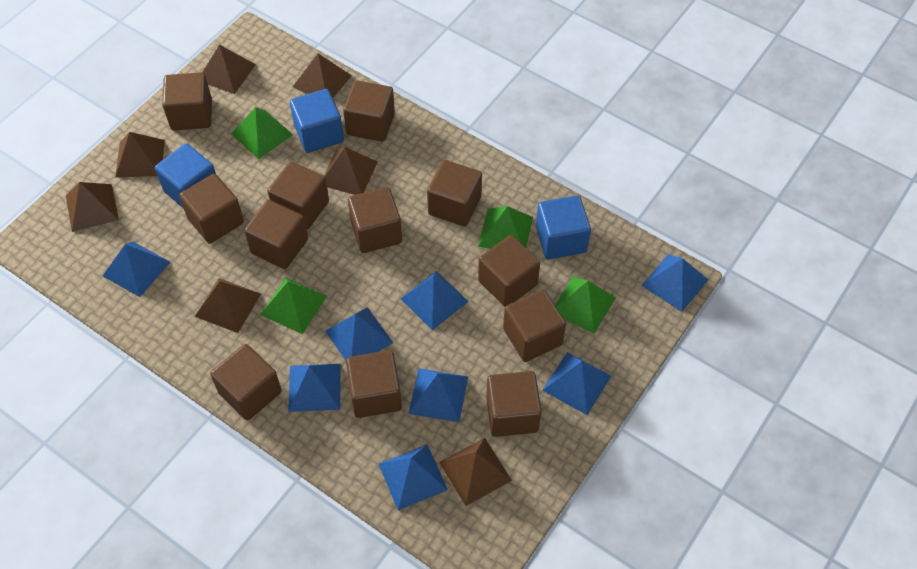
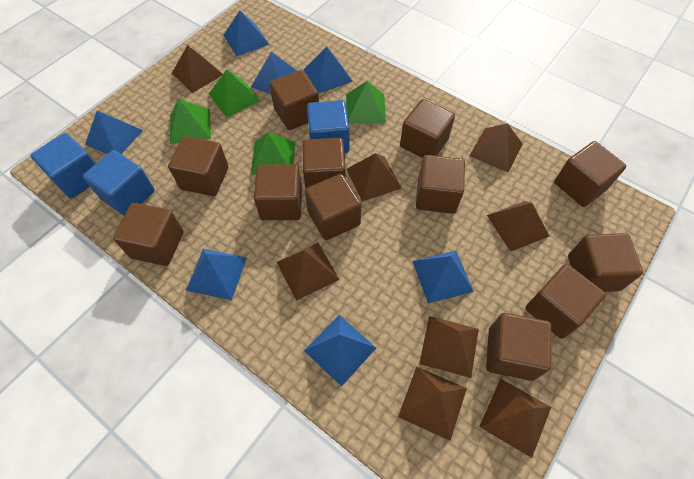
blue pyramid: [103,242,170,297] [288,364,341,412] [326,307,393,360] [379,444,448,510] [400,271,469,330] [408,368,468,422] [542,352,611,415] [641,254,708,312] = 8 -> [85,111,143,154] [186,249,247,300] [223,11,270,56] [251,52,297,94] [304,47,353,93] [304,315,376,387] [413,251,474,304] = 7
brown pyramid: [66,182,119,232] [115,132,165,178] [195,278,261,333] [202,45,256,94] [293,54,352,98] [324,147,377,195] [439,438,512,506] = 7 -> [172,45,223,93] [277,243,340,301] [346,153,401,202] [398,367,467,441] [419,316,479,378] [469,123,523,172] [479,378,551,458] [487,201,549,252] = 8

